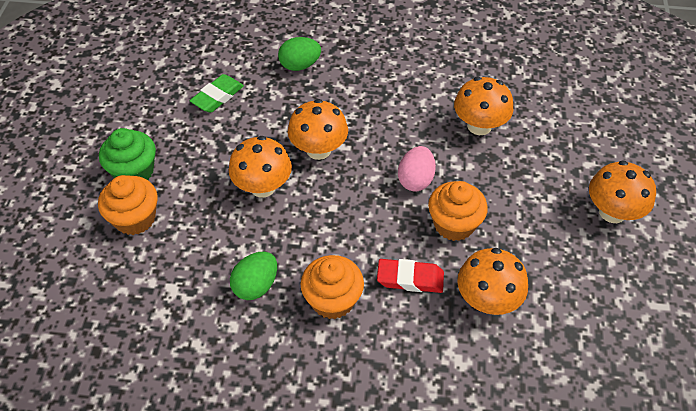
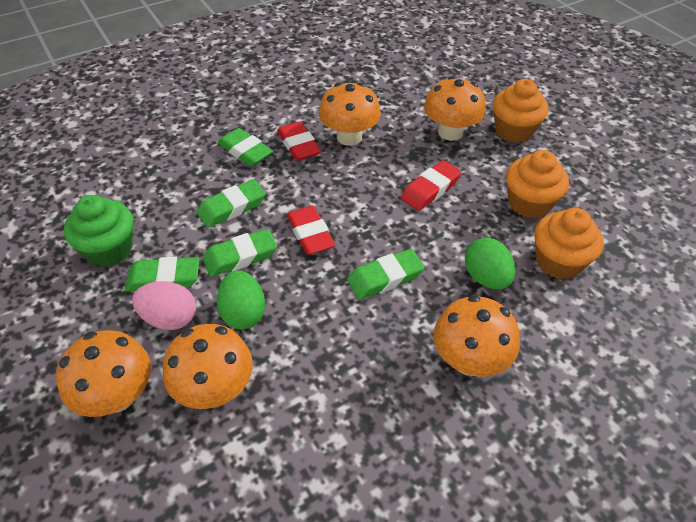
green eraser: [190,74,244,113] = 1 -> [125,257,199,292] [197,179,266,228] [203,229,277,277] [217,128,273,166] [347,249,425,299] = 5
red eraser: [377,259,444,293] = 1 -> [277,121,321,161] [287,206,335,255] [401,160,461,211] = 3

